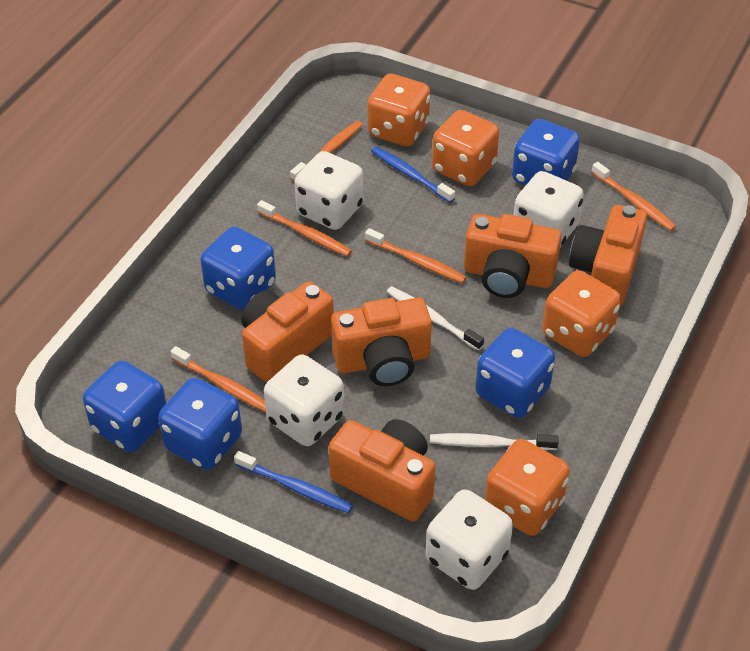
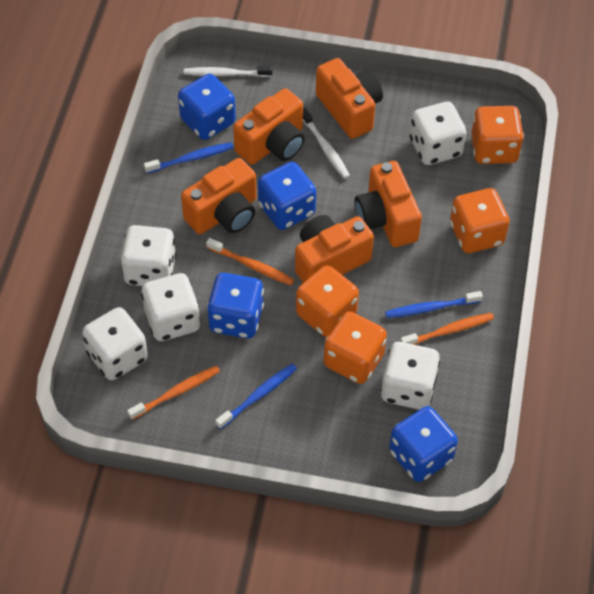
blue dice: [83,361,166,452] [158,378,242,470] [200,227,276,310] [475,328,555,418] [512,119,580,185] = 5 -> [178,74,236,140] [207,273,264,338] [258,162,316,230] [389,406,458,482] = 4
blue toothbrush: [234,451,353,513] [371,146,455,203] = 2 -> [144,142,234,174] [215,364,297,429] [385,291,483,318] = 3
orange toothbrush: [170,346,266,412] [257,200,352,257] [290,121,363,181] [365,228,467,283] [592,162,676,231] = 5 -> [127,366,220,420] [206,238,294,285] [400,313,494,345] = 3
white dice: [264,355,344,446] [294,151,363,230] [426,489,513,590] [514,171,584,247] = 4 -> [82,307,148,380] [121,225,176,286] [141,273,200,341] [380,342,440,410] [410,102,467,165] = 5

